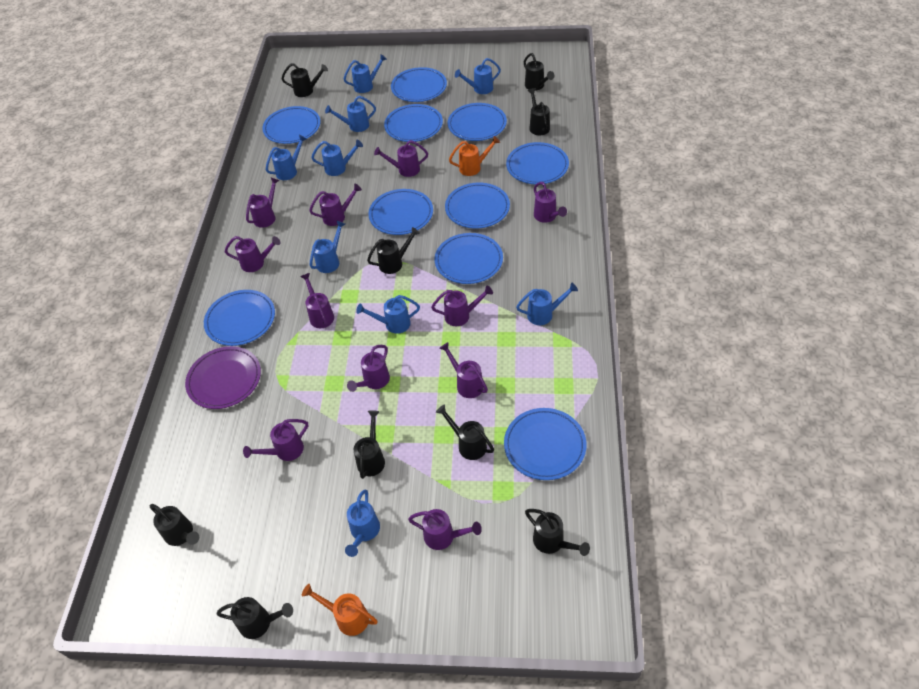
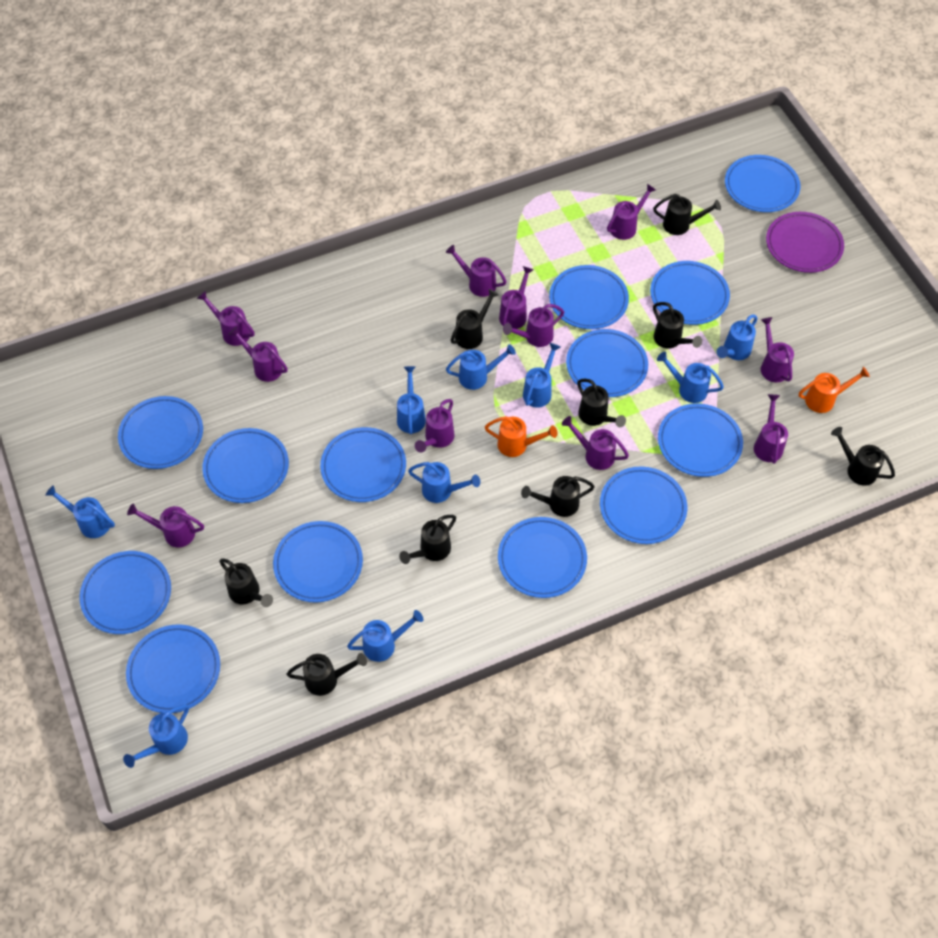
blue plate: [204,290,275,346] [262,106,320,144] [368,189,433,235] [384,104,443,142] [391,67,447,102] [434,233,503,284] [445,183,510,229] [448,103,507,141] [504,408,587,480] [506,142,569,184] = 10 -> [79,551,171,634] [118,396,203,469] [126,625,220,713] [202,428,289,503] [273,521,363,603] [320,427,406,502] [498,517,587,598] [549,265,629,329] [566,329,648,397] [600,466,687,544] [650,261,730,325] [658,404,743,477] [725,155,800,212] = 13

